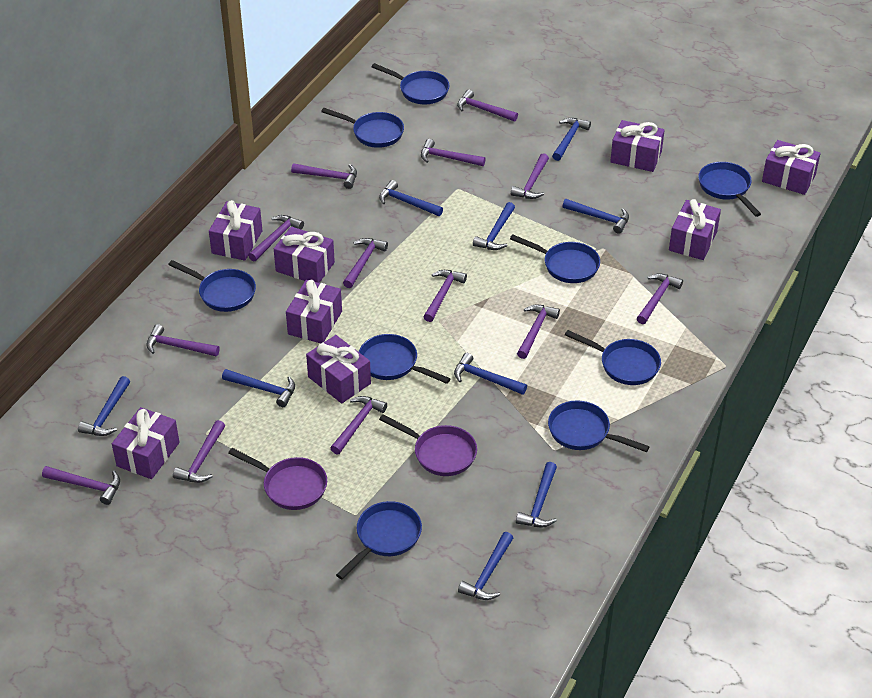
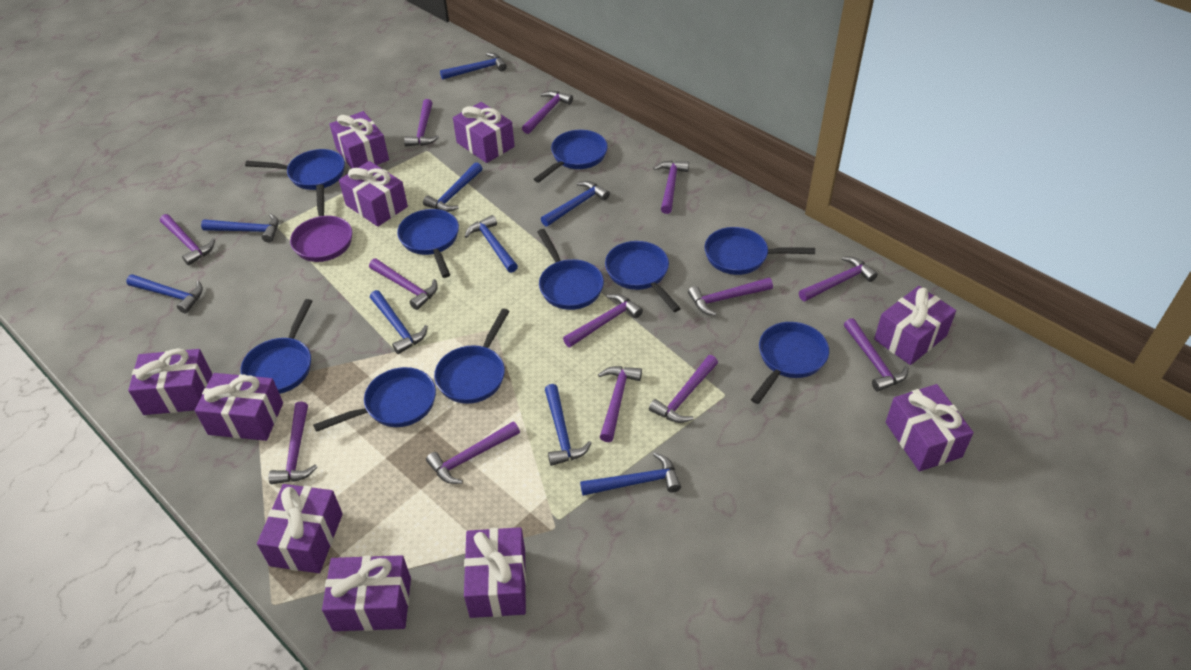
blue pan: [168,260,256,312] [321,108,404,148] [336,501,422,579] [359,334,450,384] [372,63,450,104] [510,234,600,283] [548,401,650,452] [565,330,661,385] [698,162,761,217] = 9 -> [240,299,313,394] [245,149,345,190] [313,367,436,432] [397,209,459,278] [434,308,510,404] [534,130,608,183] [538,229,604,310] [605,241,681,312] [705,227,815,275] [751,322,829,404] = 10
purple gift: [112,407,180,479] [209,200,263,261] [274,227,335,283] [286,280,342,343] [306,335,371,404] [610,120,665,172] [669,199,721,260] [762,140,821,195] = 8 -> [128,348,212,415] [195,373,283,441] [257,484,343,573] [322,555,411,631] [329,111,389,169] [339,161,408,227] [453,102,515,163] [464,527,526,618] [874,286,956,365] [886,384,974,471] = 10
purple pan: [228,448,327,510] [379,414,477,476] = 2 -> [290,184,352,262] = 1

